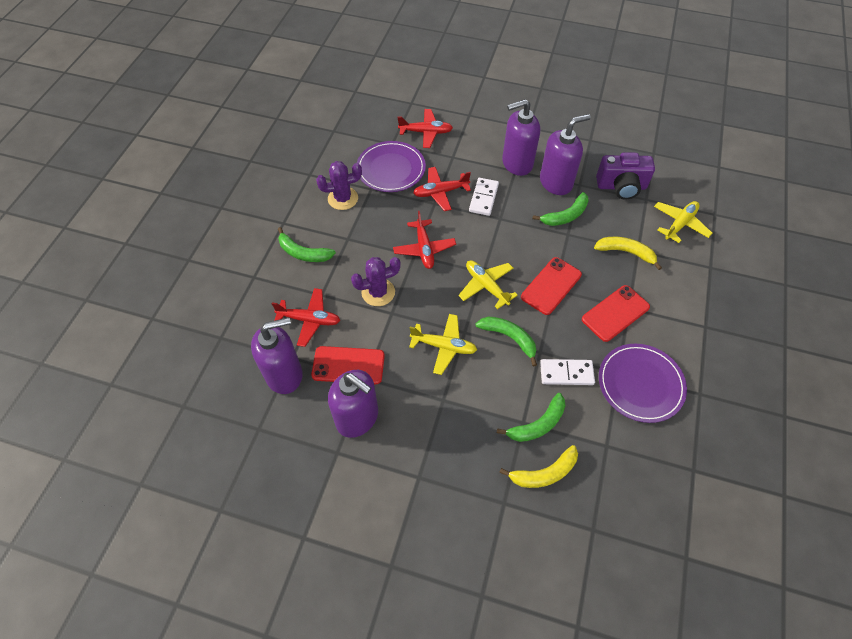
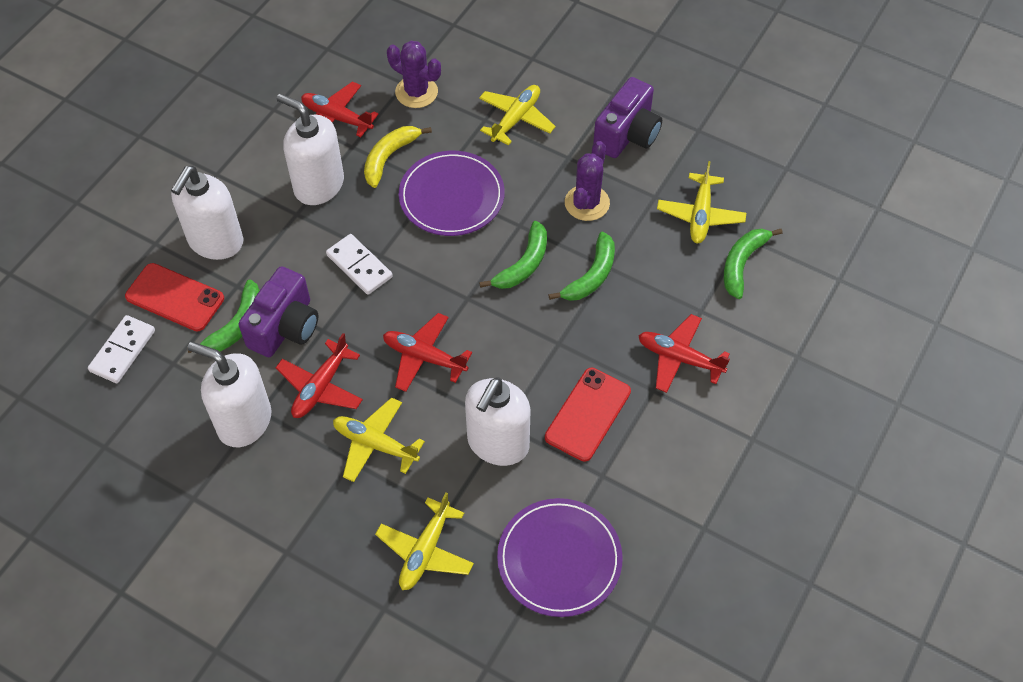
purple camera: [596,152,655,200] = 1 -> [239,266,318,357] [593,77,662,158] = 2
purple soap dispenser: [251,317,302,394] [328,370,378,438] [502,99,540,176] [540,114,591,195] = 4 -> none = 0
red phone: [311,346,385,384] [521,257,582,315] [582,285,650,342] = 3 -> [125,263,224,331] [545,368,631,462] = 2
white soap dispenser: none = 0 -> [171,166,243,260] [188,342,272,447] [277,94,344,205] [465,377,531,466] = 4
yellow banana: [499,445,578,488] [594,237,662,270] = 2 -> [364,126,432,188] = 1
yellow plane: [409,314,477,375] [458,260,518,309] [654,201,712,243] = 3 -> [333,397,425,482] [375,492,474,590] [479,85,556,145] [657,161,746,243] = 4

